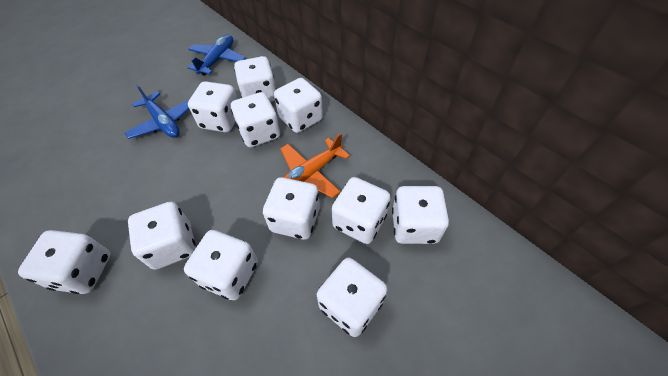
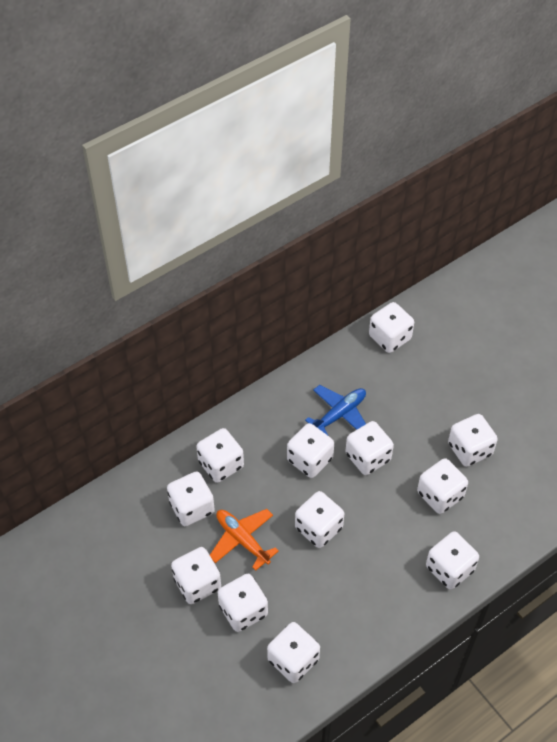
blue plane: [125,84,189,139] [188,35,246,76] = 2 -> [305,385,366,435] = 1
white dice: [18,230,111,294] [128,202,196,270] [184,230,258,300] [188,81,238,133] [231,92,280,148] [234,56,276,102] [263,177,320,240] [274,78,323,133] [317,258,387,337] [332,177,390,244] [392,186,449,244] = 11 -> [167,472,215,526] [171,547,221,604] [196,428,244,483] [218,574,268,632] [267,622,320,683] [287,423,334,478] [295,491,344,548] [345,421,394,475] [369,302,414,353] [417,458,468,514] [426,531,479,590] [448,414,498,467] = 12

